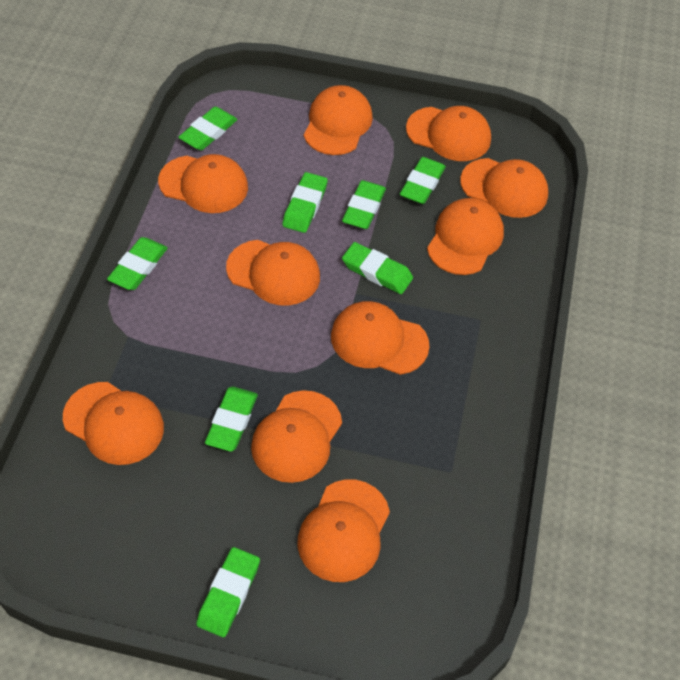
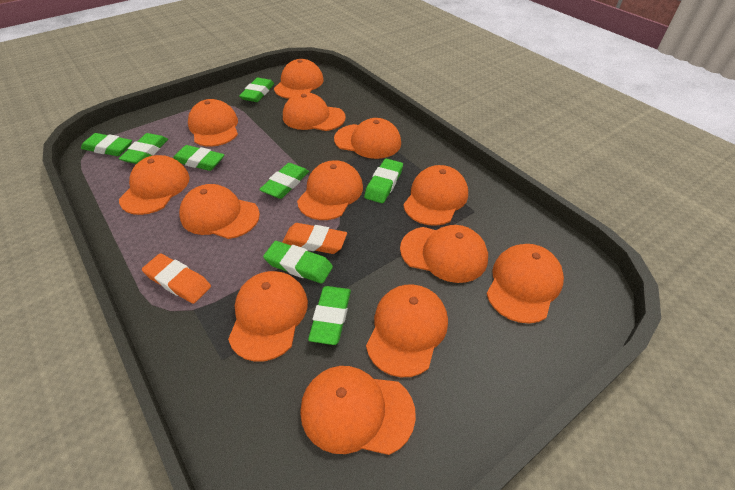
orange cap: [63,382,164,465] [158,154,248,213] [226,240,320,306] [251,390,342,483] [298,479,390,582] [304,85,373,155] [331,301,430,375] [406,106,491,161] [427,198,504,275] [460,158,548,218] = 10 -> [119,155,190,215] [179,184,260,239] [188,99,238,147] [228,271,308,362] [274,59,324,99] [283,92,346,131] [297,160,363,220] [300,366,416,455] [334,118,401,159] [366,285,448,377] [400,225,488,283] [403,165,468,226] [487,244,564,324] = 13
orange eraser: none = 0 -> [142,253,211,304] [282,223,347,254] = 2

